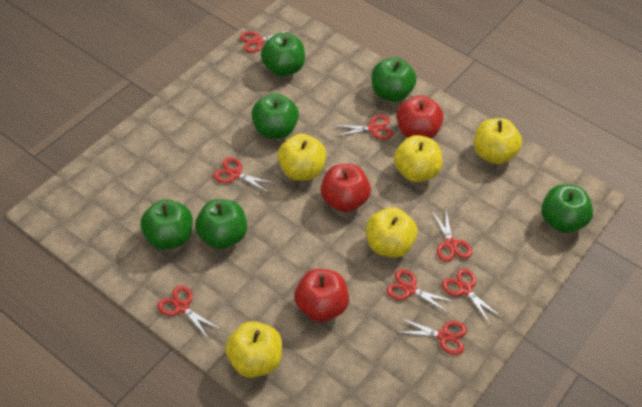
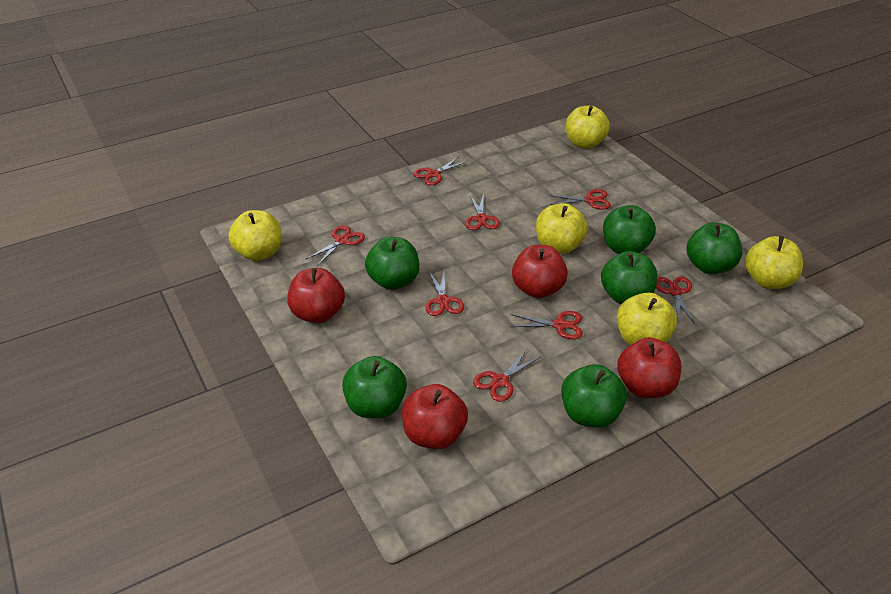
red apple: [294,269,349,322] [321,164,371,212] [397,95,444,138] = 3 -> [287,268,345,323] [402,384,468,449] [512,245,568,298] [617,337,681,398] = 4

